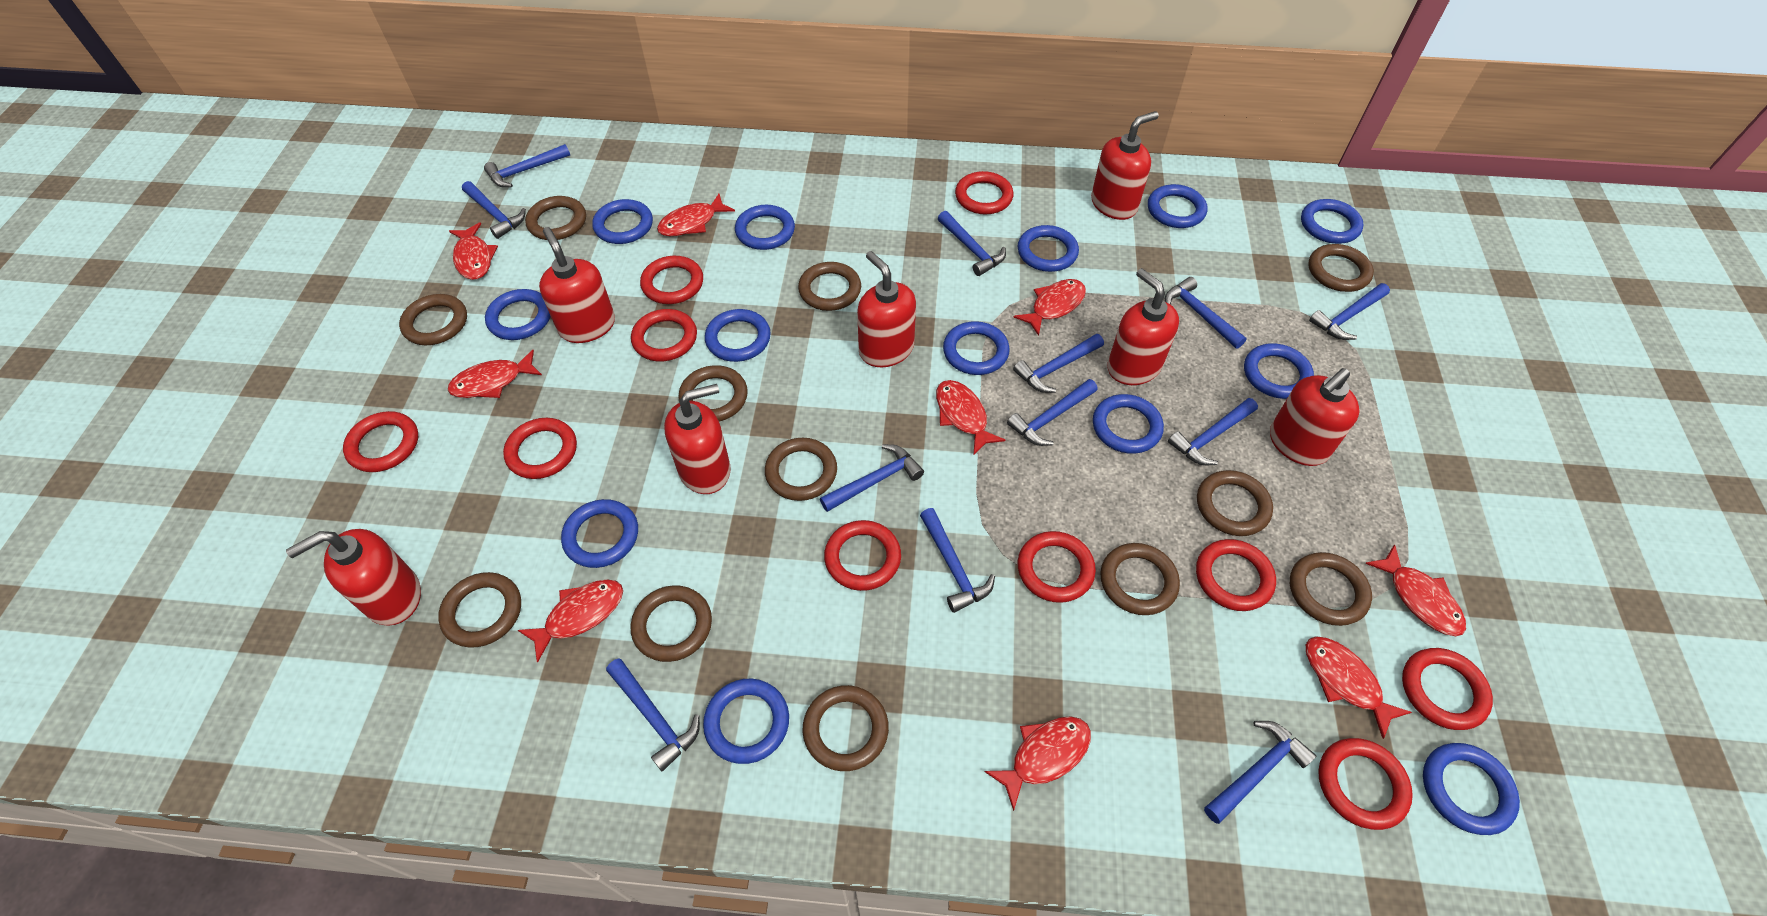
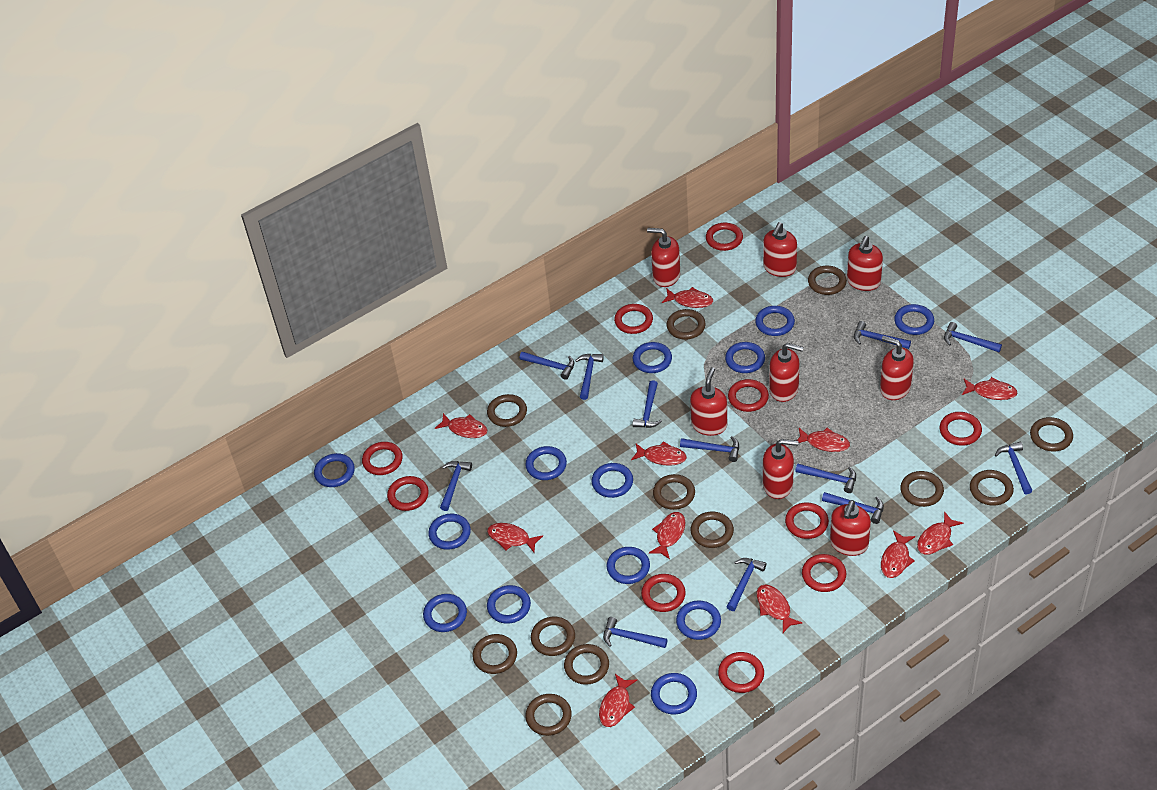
red fish: [448,350,542,398] [449,222,498,280] [518,579,623,663] [657,194,735,236] [936,380,1005,456] [984,716,1091,811] [1013,279,1086,336] [1306,636,1412,739] [1365,544,1466,636] = 9 -> [435,413,487,438] [487,523,543,552] [599,674,637,727] [631,441,687,466] [649,512,685,559] [662,287,713,308] [757,585,803,633] [797,428,850,452] [881,530,915,578] [917,511,963,555] [962,377,1017,400] = 11
red soap dispenser: [286,529,421,626] [539,227,615,343] [664,384,731,494] [857,251,916,367] [1091,111,1159,220] [1107,268,1179,385] [1270,368,1360,466] = 7 -> [647,228,680,287] [690,367,727,436] [763,222,797,277] [763,439,798,499] [769,343,804,402] [830,500,871,556] [847,236,883,291] [880,336,914,400] = 8

